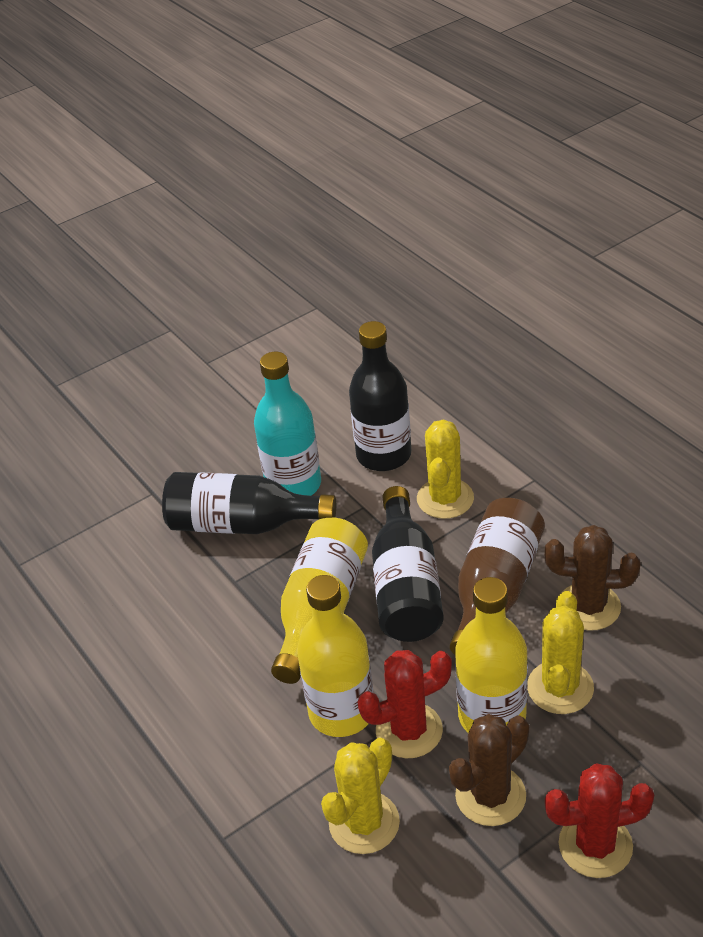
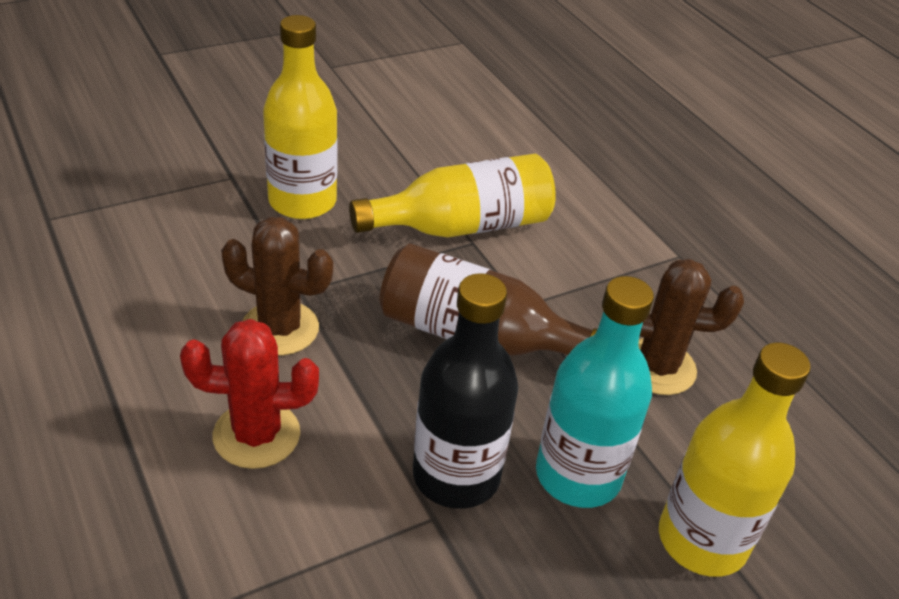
black bottle: [162,472,336,534] [349,321,411,471] [372,486,444,642] = 3 -> [413,273,518,509] = 1
red cactus: [357,650,452,758] [545,764,654,878] = 2 -> [180,319,319,469] = 1
yellow cactus: [321,738,400,854] [417,419,474,519] [527,591,594,714] = 3 -> none = 0

